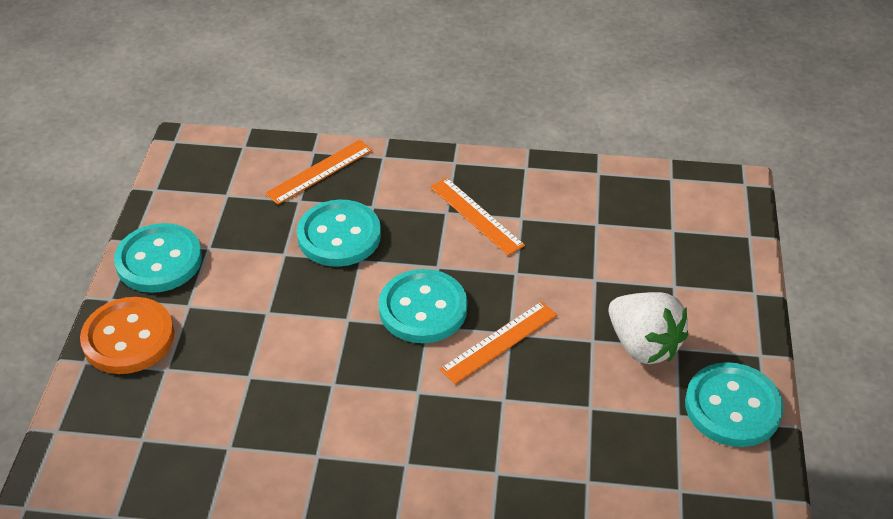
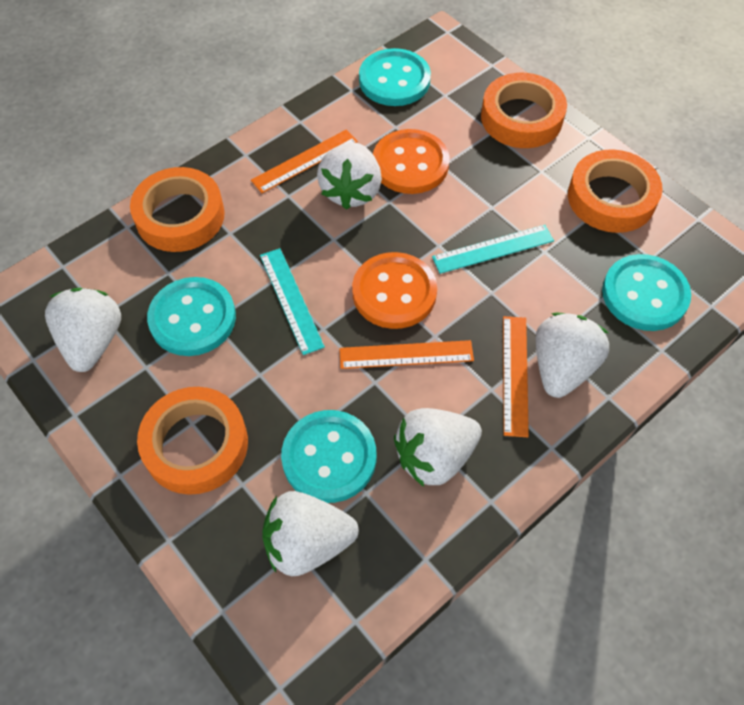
orange button: [80,297,174,374] = 1 -> [352,252,437,329] [373,129,450,194] = 2
orange tape: none = 0 -> [130,167,225,252] [137,387,248,495] [481,73,567,148] [568,149,663,233] = 4
turquoise ruler: none = 0 -> [260,248,325,355] [432,225,554,274] = 2
white strawberry: [609,292,688,364] = 1 -> [45,288,121,372] [262,491,359,576] [317,143,382,210] [394,408,482,487] [536,313,609,398] = 5

